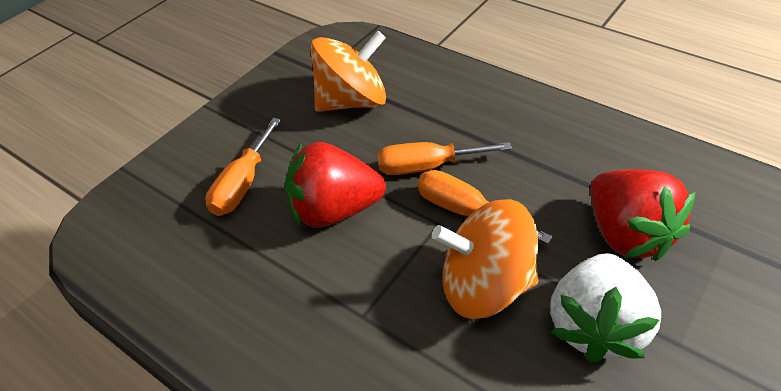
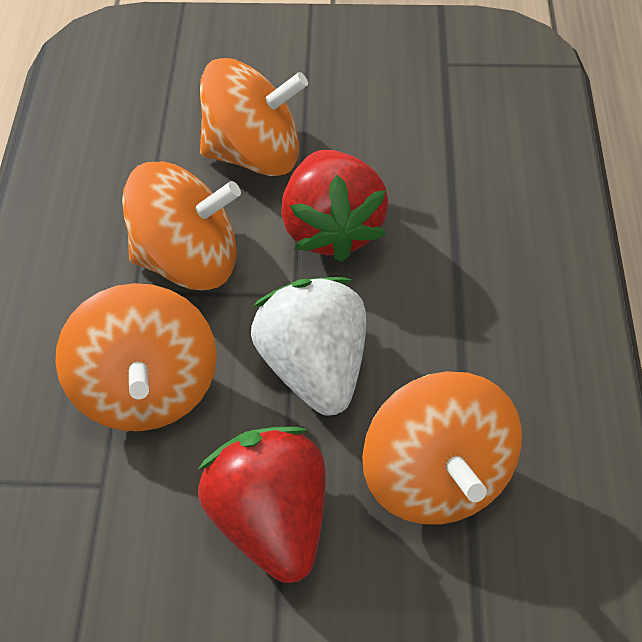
orange screwdriver: [205,118,281,216] [377,142,512,175] [417,170,553,244] = 3 -> none = 0
orange spinning top: [310,31,386,112] [432,199,538,319] = 2 -> [55,283,217,431] [122,162,241,290] [200,58,308,176] [362,372,522,524] = 4

